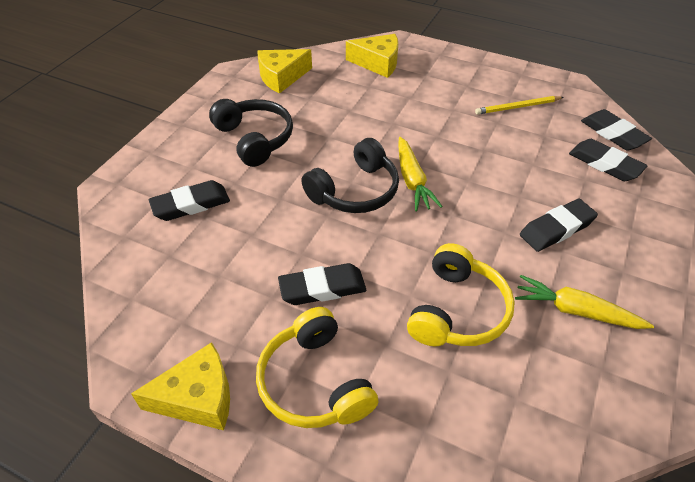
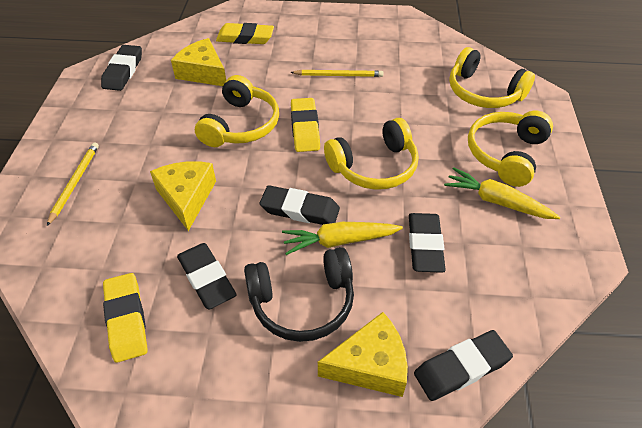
black headphones: [209,99,293,167] [301,138,399,213] = 2 -> [244,247,354,342] = 1
yellow eraser: none = 0 -> [103,273,148,363] [216,23,274,44] [291,98,320,152] = 3
yellow headphones: [256,307,378,428] [407,243,515,346] = 2 -> [195,75,279,147] [324,118,419,190] [449,47,535,108] [468,111,553,187] = 4
yellow pencil: [475,96,564,115] = 1 -> [47,143,99,226] [290,70,383,77] = 2

